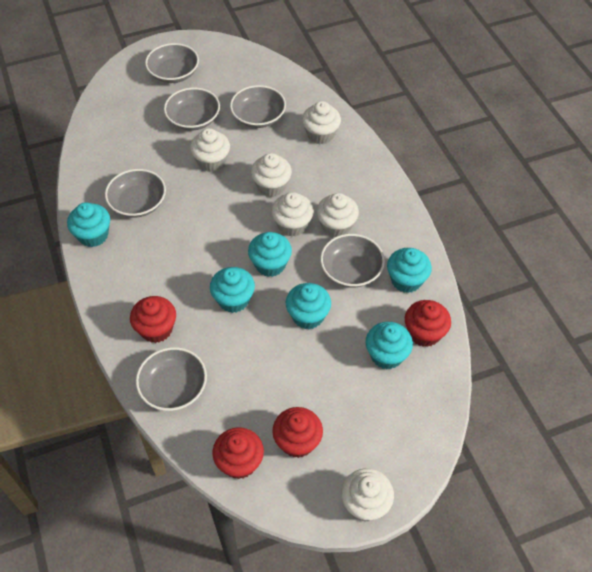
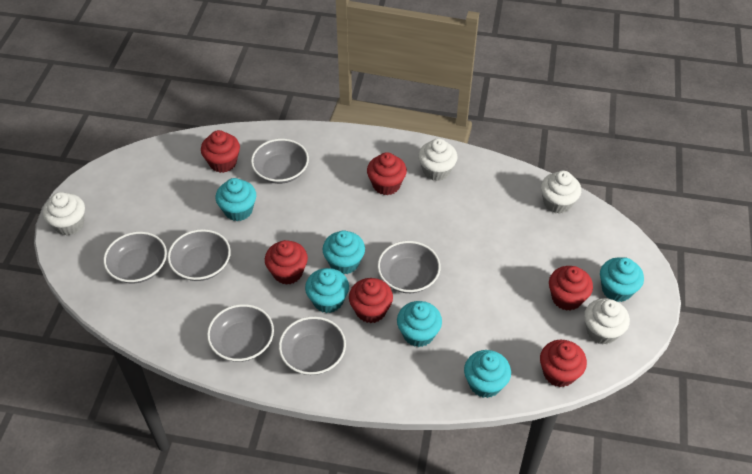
red cupcake: [130,296,176,343] [212,427,264,479] [272,407,323,458] [405,300,451,347] = 4 -> [201,130,240,173] [265,240,308,285] [349,278,393,323] [367,152,407,195] [540,340,587,387] [549,266,593,311] = 6
white cupcake: [190,128,230,172] [251,153,292,197] [271,192,314,237] [302,101,341,144] [316,193,359,237] [341,468,394,521] = 6 -> [43,192,85,236] [418,138,457,181] [541,171,581,214] [584,298,630,344] = 4

